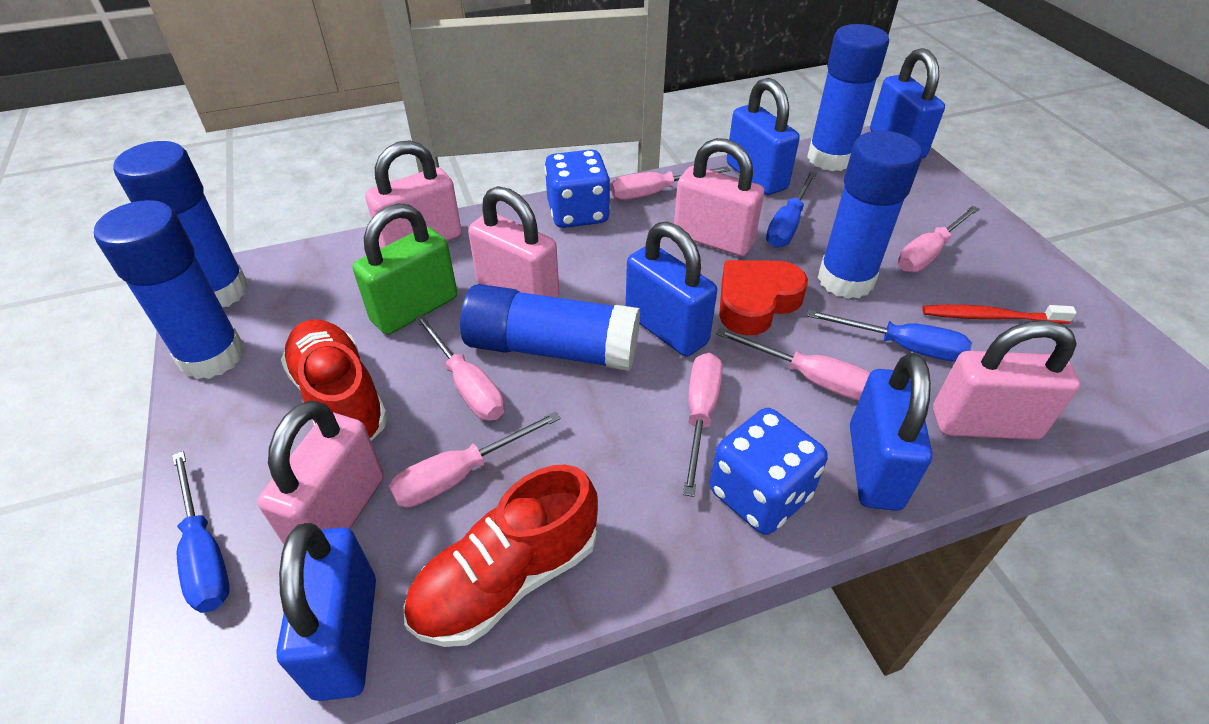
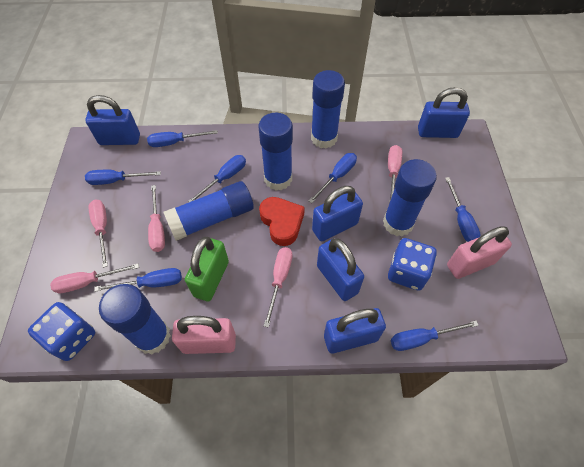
blue screwdriver: [172,451,230,613] [766,172,817,247] [807,310,972,362] = 3 -> [85,170,161,185] [94,268,182,292] [147,130,218,147] [188,155,246,202] [309,153,357,203] [391,321,479,351] [445,177,481,242] = 7
pink padlock: [257,400,383,545] [365,140,462,248] [468,186,559,298] [674,138,764,257] [933,320,1080,440] = 5 -> [172,316,236,354] [447,226,512,279] = 2
pink screwdriver: [389,411,561,508] [415,314,505,421] [611,166,730,200] [683,353,723,497] [716,328,870,401] [898,205,979,272] = 6 -> [50,263,139,293] [88,200,108,268] [148,185,165,252] [264,247,292,328] [388,145,402,203] = 5
red shoe: [281,319,388,441] [403,465,598,647] = 2 -> none = 0
red toothbrush: [922,305,1077,324] = 1 -> none = 0

